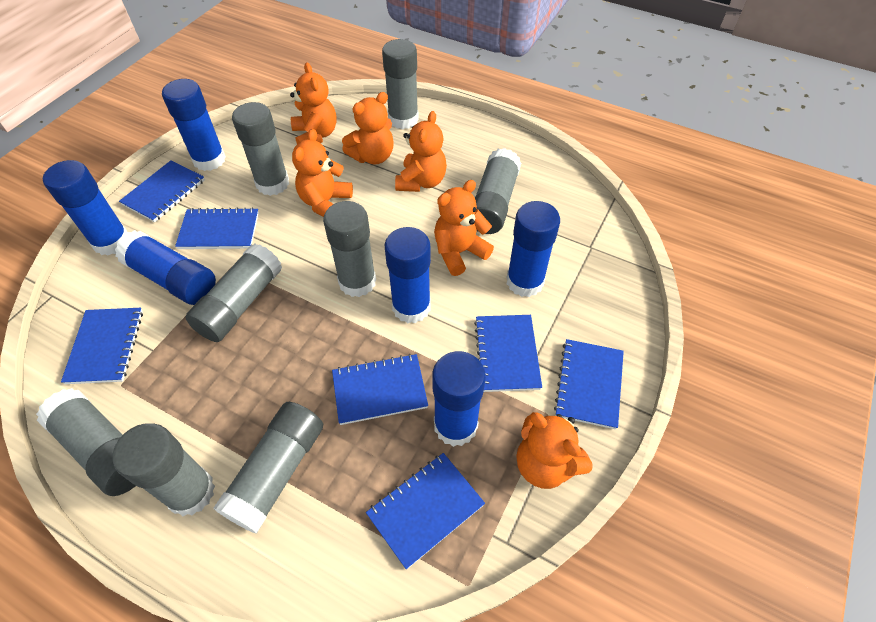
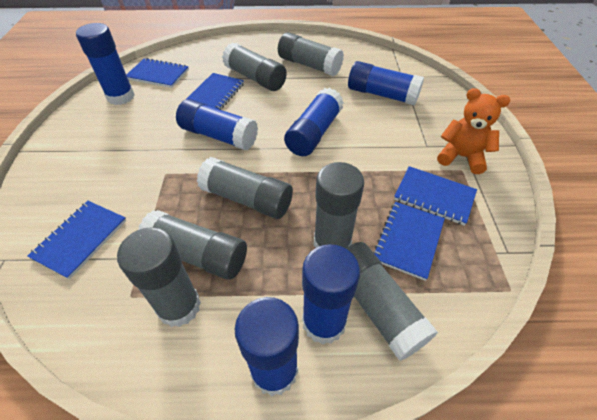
blue notebook: [61,308,143,384] [119,160,205,222] [175,207,259,249] [332,354,428,425] [366,453,485,569] [474,315,542,392] [554,339,624,429] = 7 -> [27,201,127,279] [126,58,189,88] [187,73,244,110] [373,202,445,281] [394,166,477,226] = 5
grey glue stick: [36,388,136,496] [113,423,215,516] [185,243,282,342] [214,402,323,534] [232,102,289,196] [323,201,376,297] [382,39,419,129] [474,148,521,234] = 8 -> [117,227,201,327] [139,210,247,280] [197,157,293,219] [222,42,287,91] [278,32,344,76] [314,162,364,248] [345,242,438,361] = 7
orange teddy bear: [290,63,337,144] [292,129,353,217] [342,92,394,165] [395,111,447,192] [434,180,494,276] [516,412,592,489] = 6 -> [437,88,510,174] = 1

